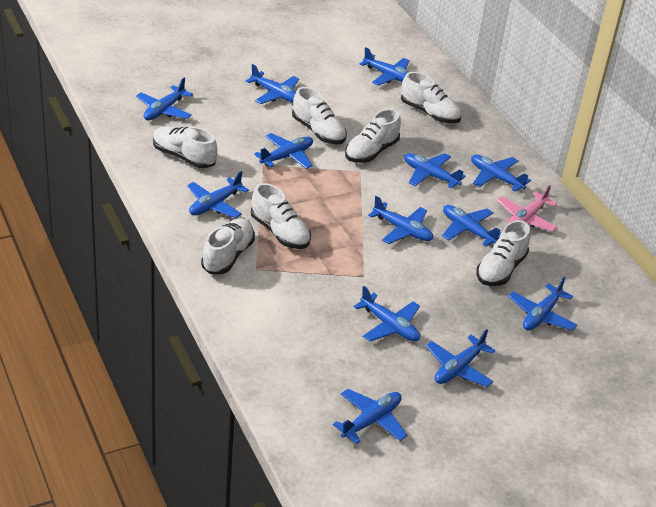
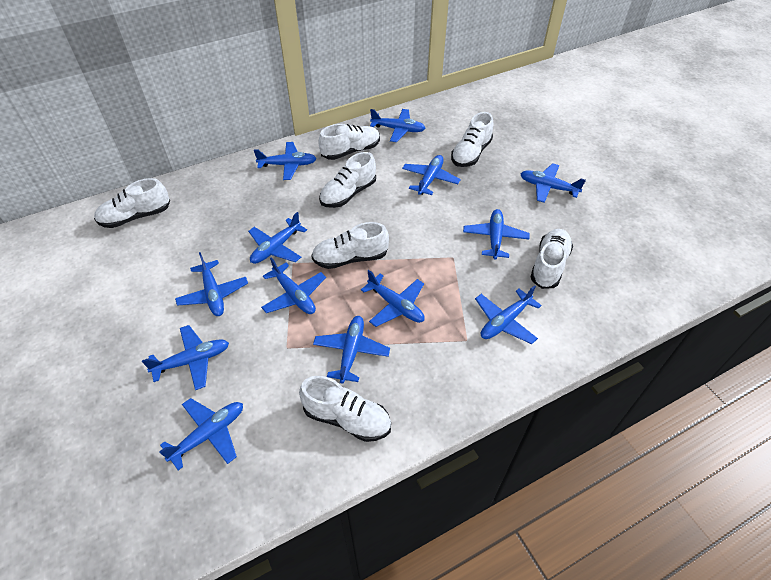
pink plane: [497,185,558,232] = 1 -> none = 0

